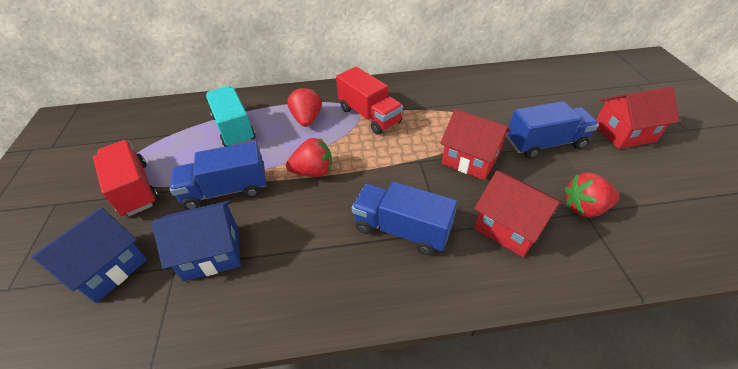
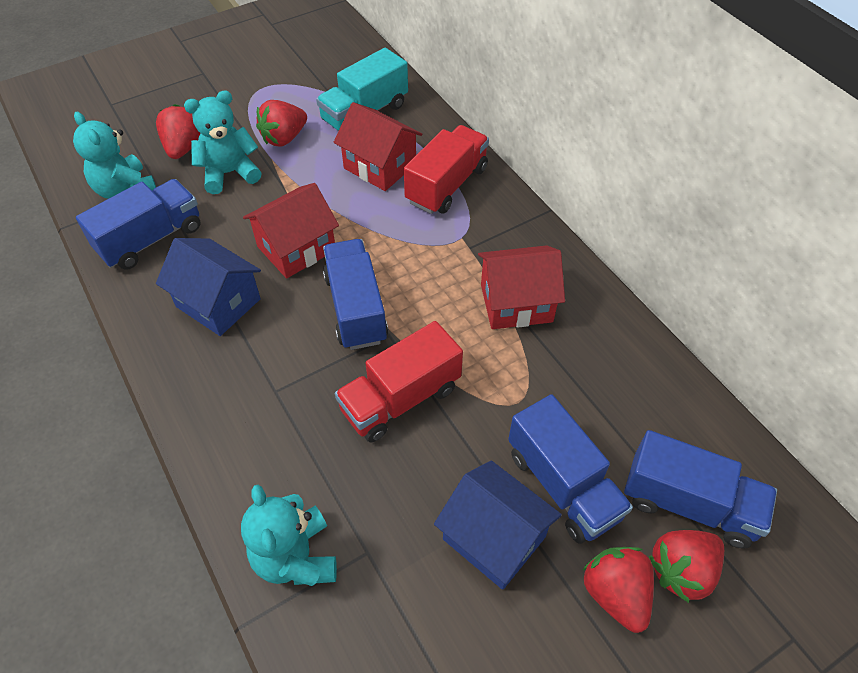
blue truck: [170,141,266,210] [352,182,458,255] [507,101,599,159] = 3 -> [76,179,201,270] [323,239,388,350] [508,394,633,544] [624,430,777,549] = 4
red strawberry: [286,138,332,177] [287,87,322,127] [564,173,620,218] = 3 -> [156,104,200,159] [256,100,307,147] [582,547,654,633] [649,530,724,603] = 4
turquoise teddy bear: none = 0 -> [73,111,156,199] [184,90,261,194] [241,485,337,586] = 3

